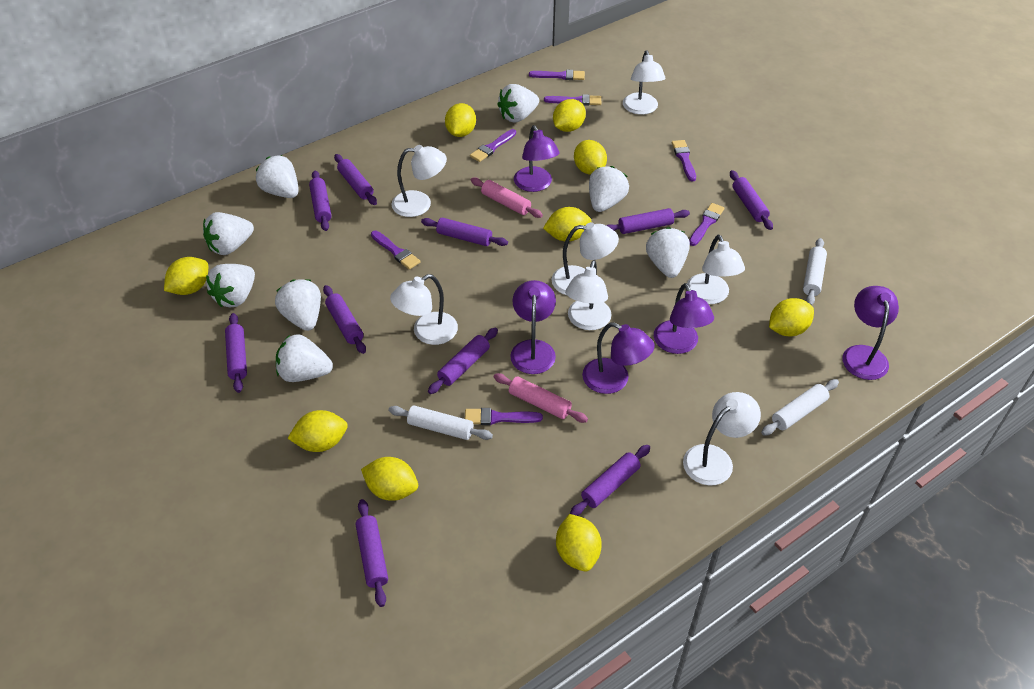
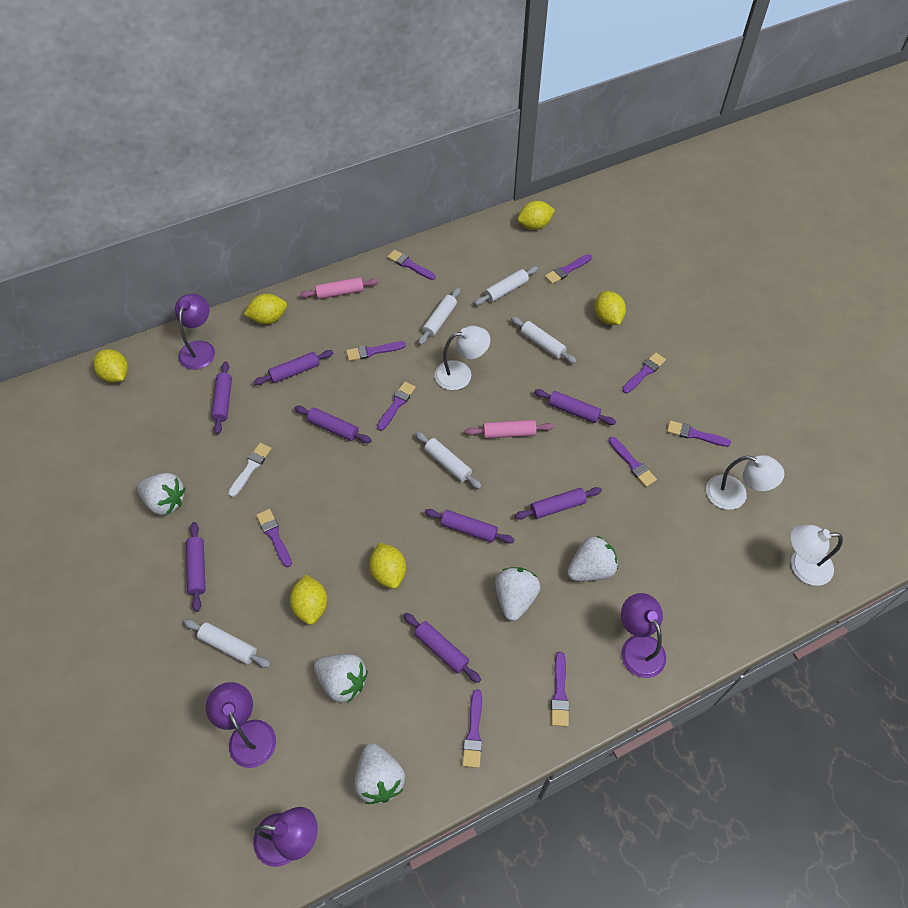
purple brush: [371,231,420,270] [465,408,543,425] [470,129,516,162] [529,70,585,80] [544,94,601,106] [672,140,696,181] [689,203,725,246] = 7 -> [256,509,292,567] [346,341,406,361] [377,381,416,431] [387,250,435,280] [462,689,482,768] [545,254,592,284] [551,652,569,727] [608,437,657,487] [622,352,666,393] [667,420,731,447] = 10
purple lamp: [510,280,556,374] [514,125,559,192] [582,322,655,394] [654,283,714,354] [843,286,899,380] = 5 -> [175,294,215,370] [206,682,276,768] [253,807,318,867] [621,593,666,678] = 4
purple rolling pin: [225,313,247,393] [309,171,332,231] [323,285,366,354] [334,154,377,205] [356,499,388,607] [421,218,508,246] [428,328,498,394] [570,445,650,516] [606,208,690,234] [730,170,773,230] = 10 -> [186,522,205,612] [211,361,232,434] [254,350,333,385] [295,406,372,443] [403,613,481,683] [425,509,515,544] [515,487,602,520] [534,389,616,425] = 8
white brush: none = 0 -> [228,443,272,497] = 1
white lamp: [390,274,458,345] [392,145,447,217] [551,222,619,295] [565,260,611,330] [623,51,666,115] [683,392,761,485] [687,235,745,304] = 7 -> [435,326,490,390] [706,455,784,510] [790,525,843,586] = 3
white rolling pin: [388,406,493,440] [761,379,839,436] [803,238,827,305] = 3 -> [184,619,271,668] [416,432,482,489] [418,288,460,345] [474,266,538,305] [511,317,577,364] = 5
white strawberry: [203,212,254,255] [206,264,255,307] [256,155,299,198] [275,279,321,331] [276,334,333,382] [497,84,539,123] [589,166,629,212] [646,227,690,278] = 8 -> [137,473,186,515] [314,654,368,703] [355,743,405,804] [495,567,540,621] [567,535,618,581] = 5
yellow lemon: [164,257,208,295] [287,410,348,452] [361,457,418,501] [445,103,476,137] [543,207,591,241] [553,99,586,132] [556,514,602,572] [574,140,607,175] [769,298,814,336] = 9 -> [93,349,128,383] [244,294,287,324] [290,575,327,625] [369,542,406,589] [518,201,555,230] [595,291,626,325] = 6

